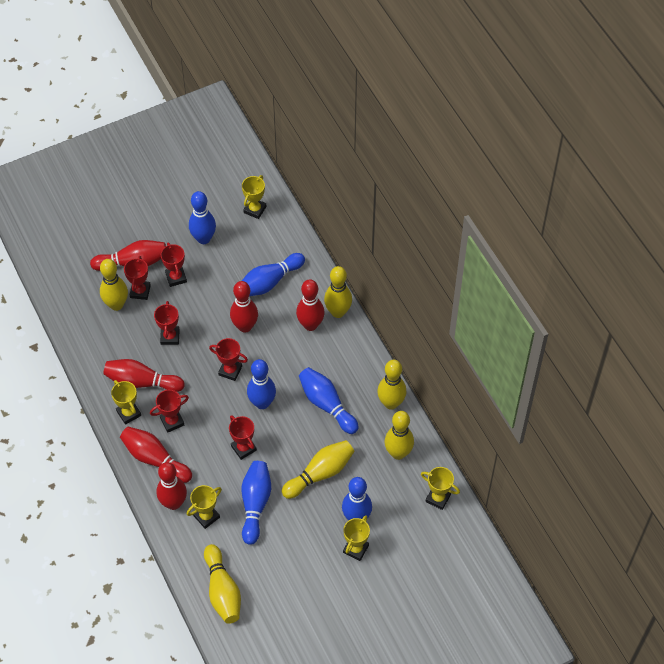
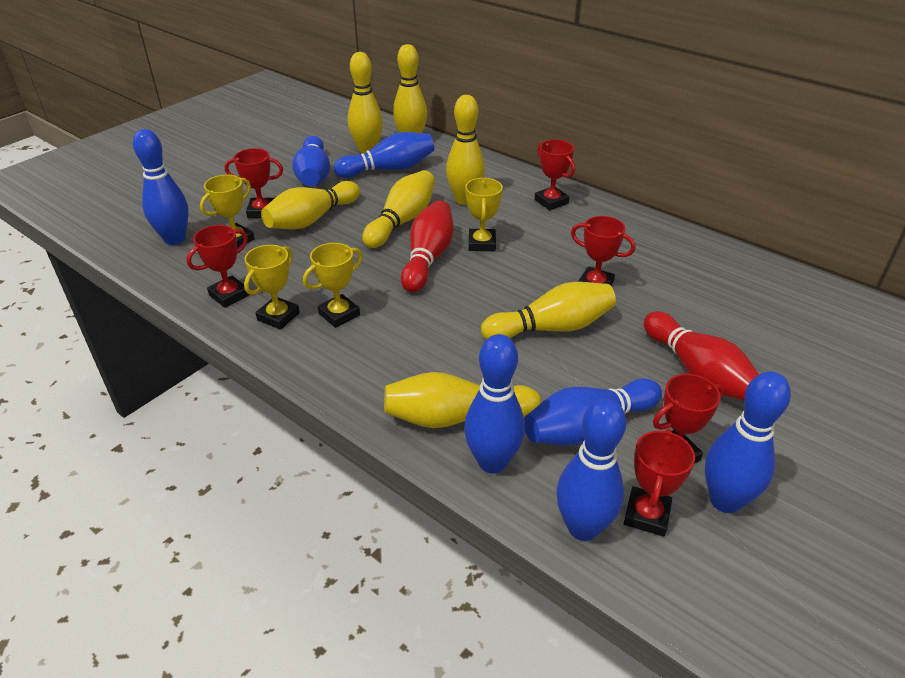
blue bowling pin: [189,191,216,244] [241,461,271,545] [242,253,305,296] [247,359,276,409] [299,367,359,434] [342,477,372,520] = 6 -> [133,129,189,245] [292,136,330,186] [334,132,434,178] [464,334,525,474] [524,378,662,446] [556,398,626,541] [705,371,791,513] = 7
red bowling pin: [90,240,166,271] [103,359,185,392] [120,426,192,483] [156,462,187,510] [230,281,258,333] [296,279,324,331] = 6 -> [401,201,454,293] [644,311,759,401] = 2
yellow bowling pin: [100,259,128,311] [204,544,241,624] [282,440,354,499] [324,266,352,318] [377,360,406,410] [385,411,414,460] = 6 -> [261,181,360,229] [348,52,383,154] [362,170,435,248] [384,372,541,428] [393,44,427,133] [446,95,485,205] [481,282,616,340] = 7
yellow trophy: [111,380,141,425] [187,485,222,529] [242,175,267,219] [343,515,370,561] [421,467,460,510] = 5 -> [200,175,255,249] [244,245,300,330] [303,243,363,328] [465,178,503,251] = 4

